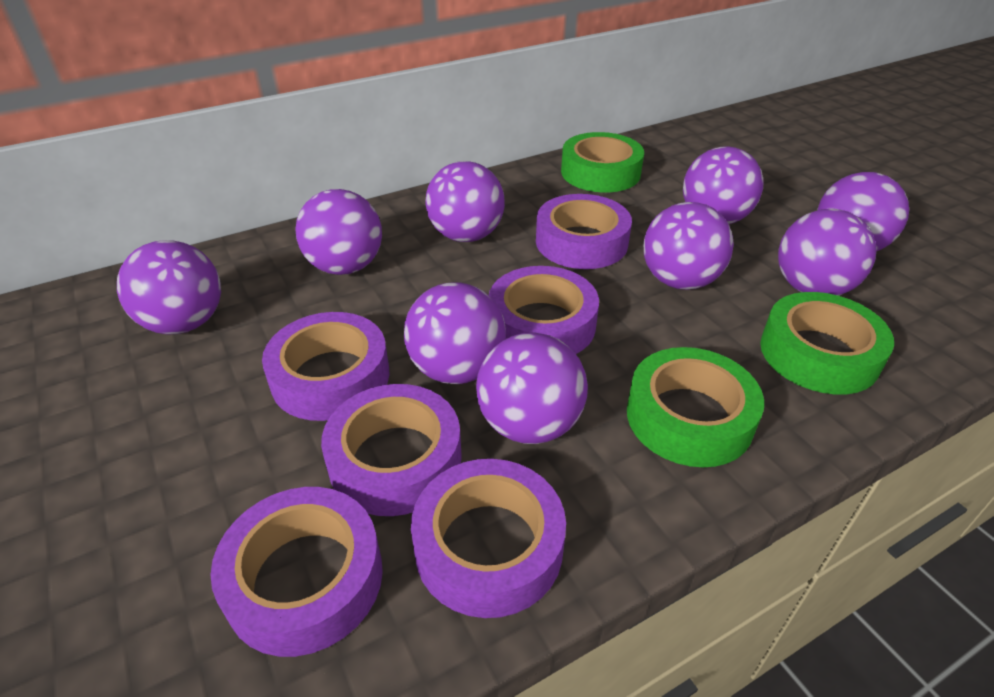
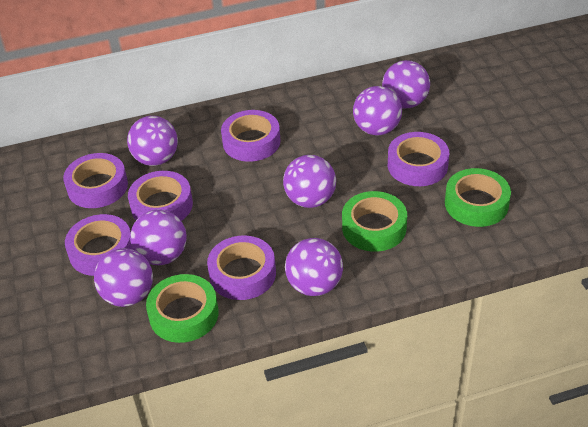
purple ball: [117,240,221,334] [295,189,382,275] [404,282,506,384] [425,161,505,242] [476,332,588,444] [643,202,734,290] [683,146,764,224] [778,209,876,296] [818,172,909,251] = 9 -> [94,248,153,307] [127,116,178,166] [130,209,187,265] [283,155,336,208] [285,238,343,296] [353,86,402,135] [382,60,430,109] = 7

